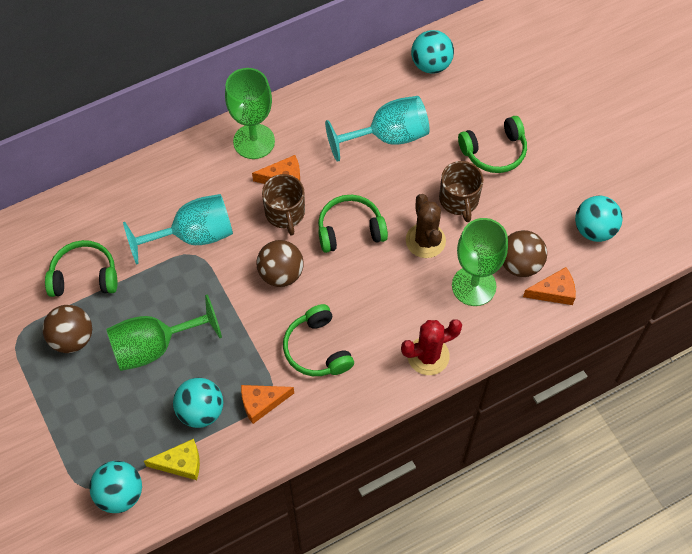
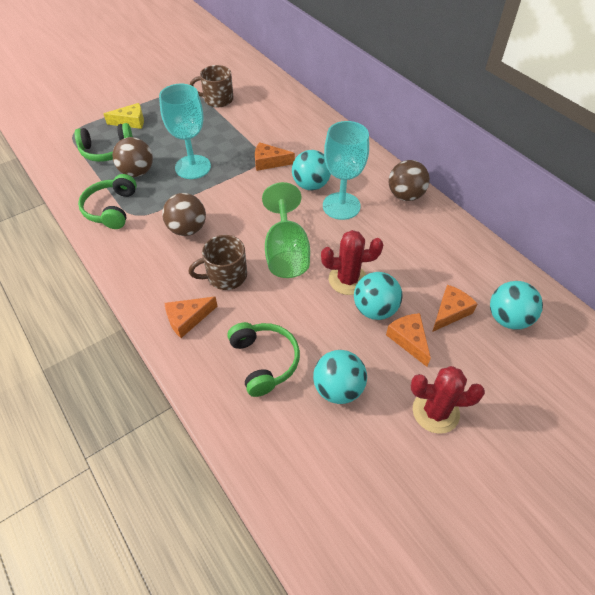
brown cactus: [406,194,446,258] = 1 -> none = 0
green goblet: [106,295,222,371] [225,68,275,159] [452,218,508,306] = 3 -> [262,182,310,278] = 1
green headphones: [45,240,117,297] [283,304,354,376] [318,195,388,253] [458,116,527,173] = 4 -> [75,123,133,162] [78,174,137,229] [227,322,300,397] = 3
orange cheese: [241,385,294,424] [252,155,300,184] [523,267,576,305] = 3 -> [165,297,218,338] [255,142,295,171] [386,313,431,367] [432,285,478,332] = 4
red cactus: [401,319,462,375] = 1 -> [321,230,383,295] [411,366,485,434] = 2

